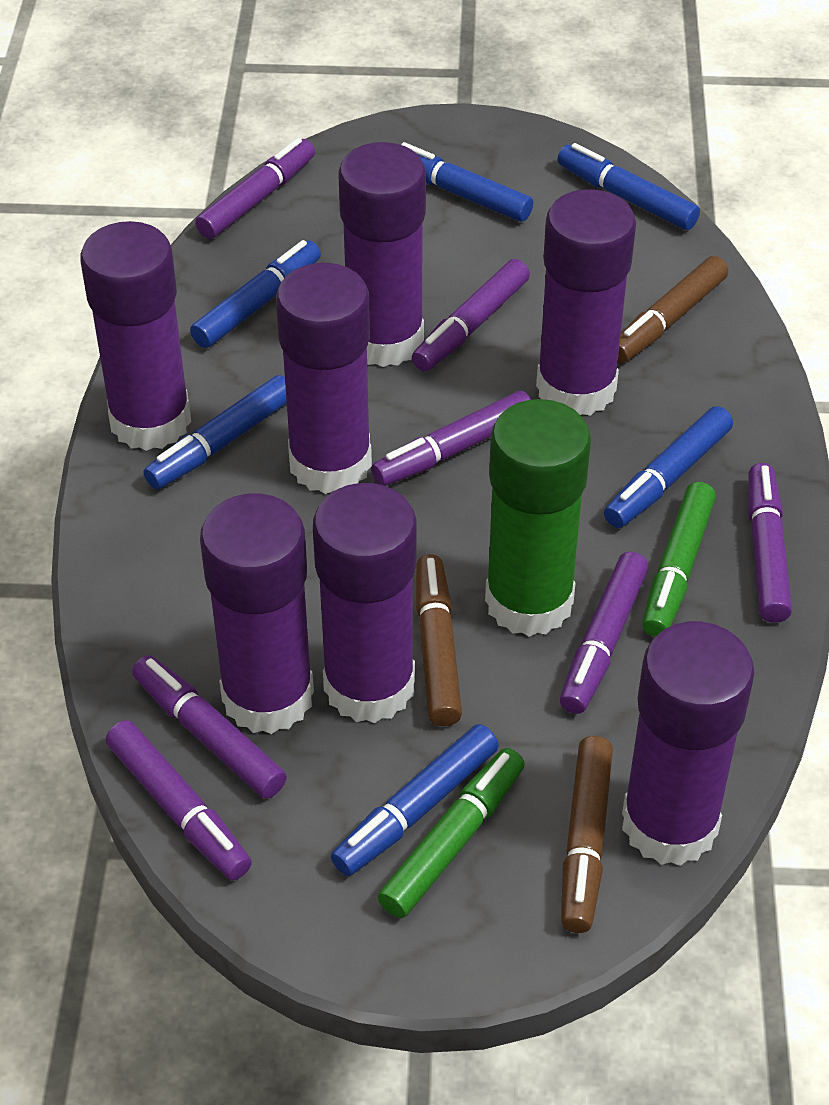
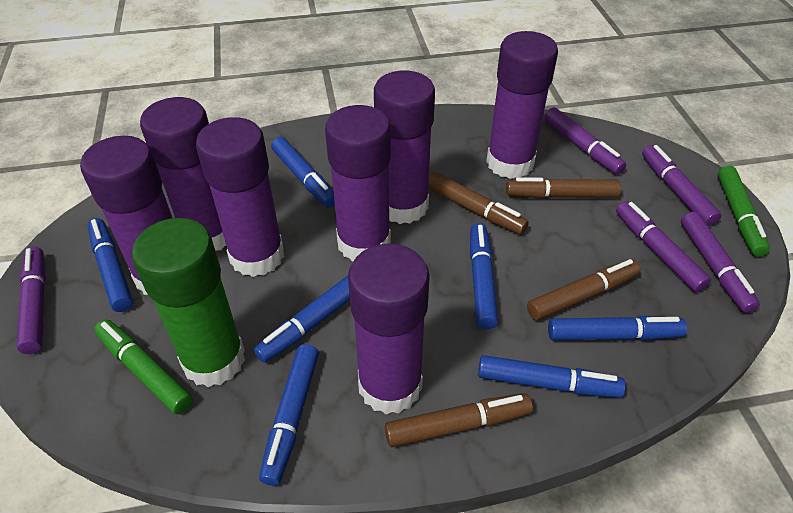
blue marker: [144,375,287,489] [190,240,321,348] [331,724,499,876] [399,142,533,221] [558,143,700,230] [604,406,733,528] = 6 -> [87,218,133,312] [254,276,350,363] [259,344,319,486] [271,137,335,208] [470,223,498,329] [478,355,626,398] [548,316,687,340] = 7
brown marker: [416,554,462,726] [561,736,613,933] [618,256,728,363] = 3 -> [385,393,533,447] [428,172,529,234] [506,177,621,199] [527,259,640,321] = 4
purple marker: [106,720,252,880] [132,655,287,799] [195,138,315,239] [371,391,531,486] [412,259,530,371] [560,552,649,714] [748,463,792,623] = 7 -> [16,247,46,354] [545,107,626,174] [616,201,711,292] [642,145,722,226] [681,212,760,313] = 5

